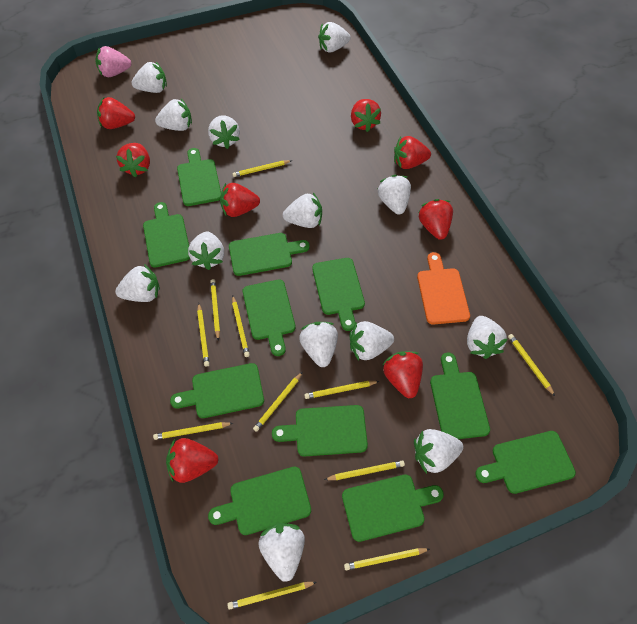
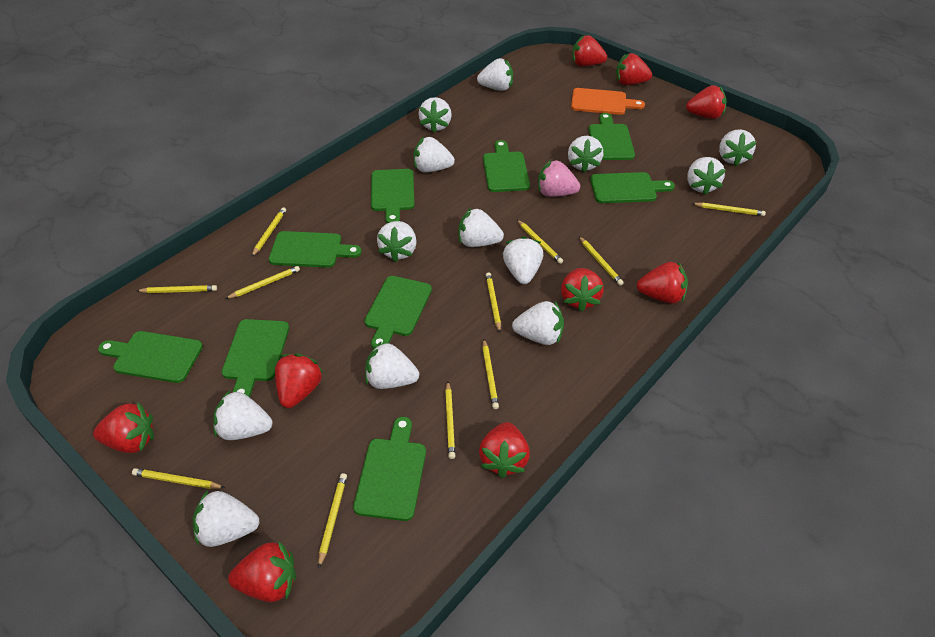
green cutting board: [143,202,190,268] [170,363,264,418] [177,148,221,206] [208,467,311,535] [229,233,310,276] [243,280,296,356] [272,405,368,456] [312,258,365,331] [342,474,444,542] [430,352,490,439] [475,431,576,494] = 11 -> [98,331,203,383] [221,319,289,397] [269,231,362,268] [353,417,426,521] [364,276,432,349] [371,169,414,223] [483,140,530,192] [589,113,635,160] [590,172,675,203] = 9
red strawberry: [97,97,135,129] [116,143,150,178] [166,438,219,483] [220,183,260,217] [351,99,381,132] [383,351,423,398] [394,136,431,169] [418,199,453,240] = 8 -> [93,402,154,453] [228,541,296,602] [275,354,323,408] [479,422,530,478] [561,268,604,312] [572,35,607,66] [616,53,652,85] [637,262,688,304] [686,85,727,119] = 9

